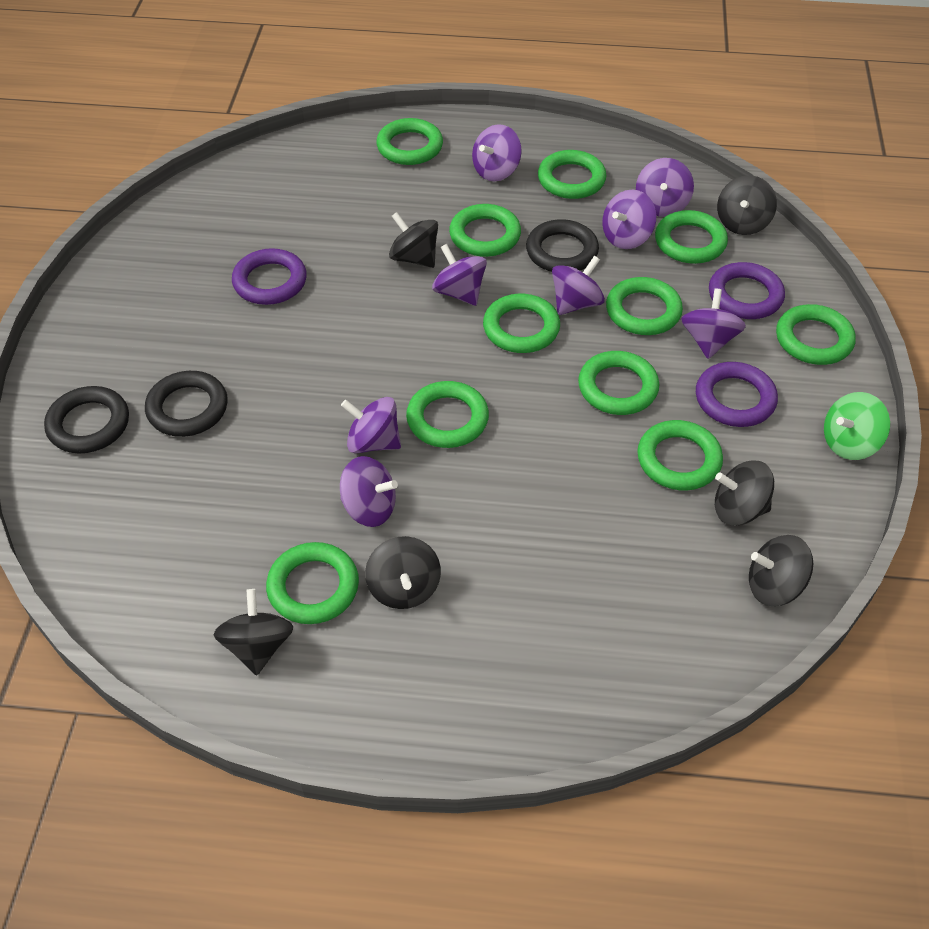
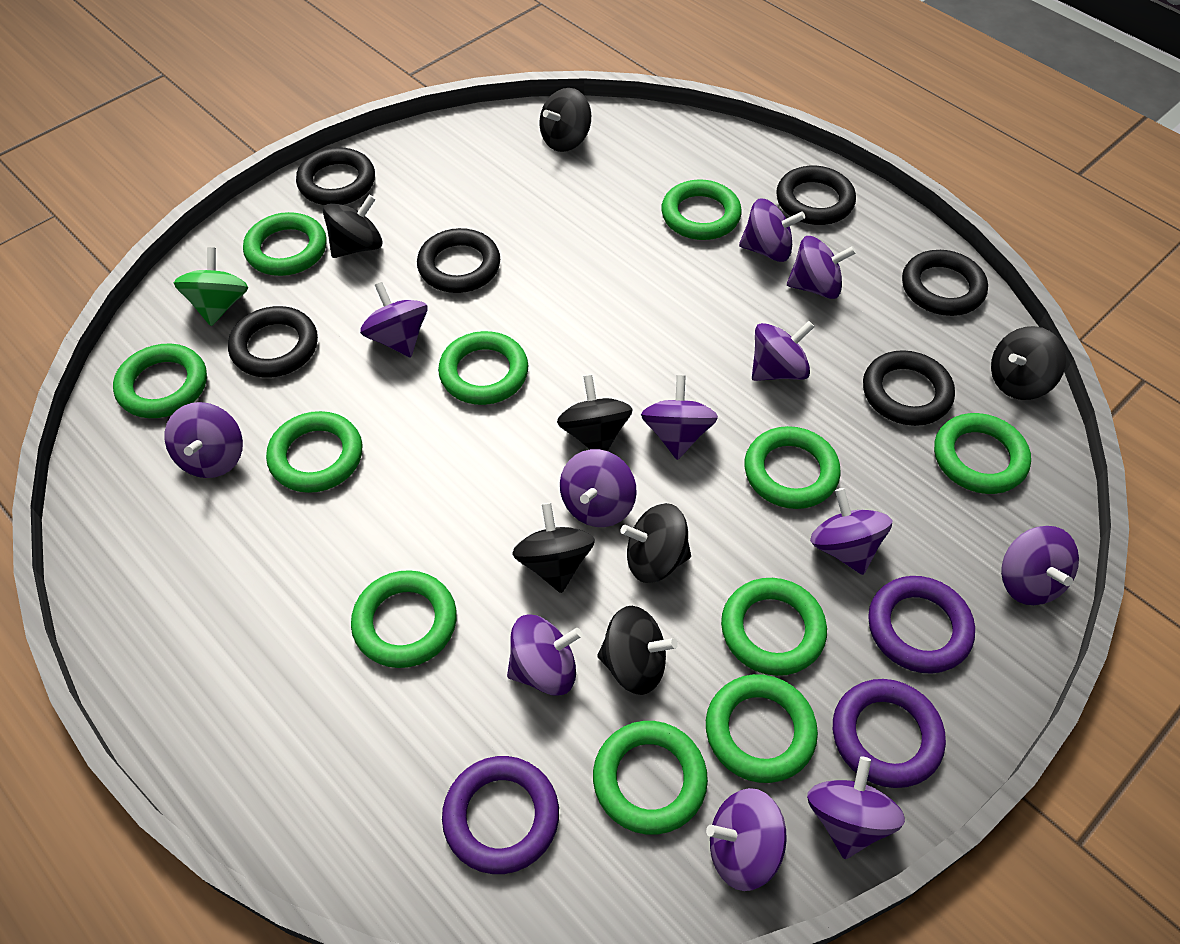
black ring: [44,386,129,454] [145,371,228,437] [526,219,599,272] = 3 -> [228,306,318,377] [296,147,375,205] [417,228,500,293] [776,166,856,225] [863,350,955,426] [902,250,988,316] = 6
black spinning top: [214,589,293,675] [365,536,441,609] [389,212,438,268] [715,460,774,526] [717,175,777,235] [749,535,813,606] = 6 -> [323,194,383,258] [512,503,595,593] [540,88,591,152] [557,375,633,451] [597,606,678,695] [620,503,691,583] [991,326,1066,400] = 7
purple spinning top: [340,456,398,527] [341,397,401,453] [432,244,487,306] [472,124,522,181] [552,256,605,315] [602,190,656,249] [636,158,694,217] [681,289,746,359] = 8 -> [164,402,243,478] [360,282,428,358] [507,615,582,696] [560,449,637,527] [641,375,718,460] [706,788,787,891] [739,199,805,262] [752,321,815,381] [787,236,856,299] [807,756,905,859] [810,488,892,575] [1001,526,1079,605] = 12

